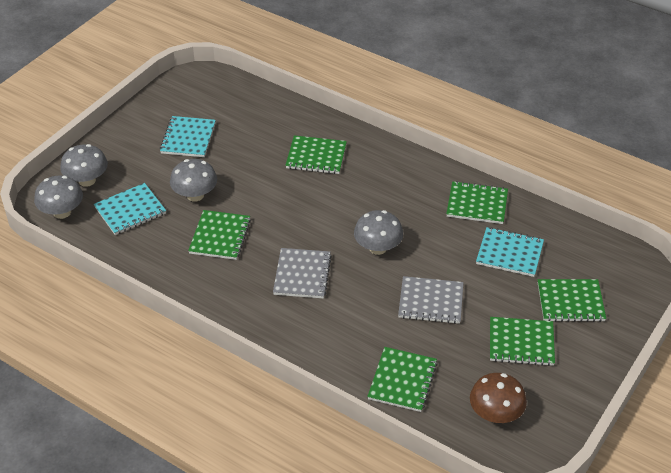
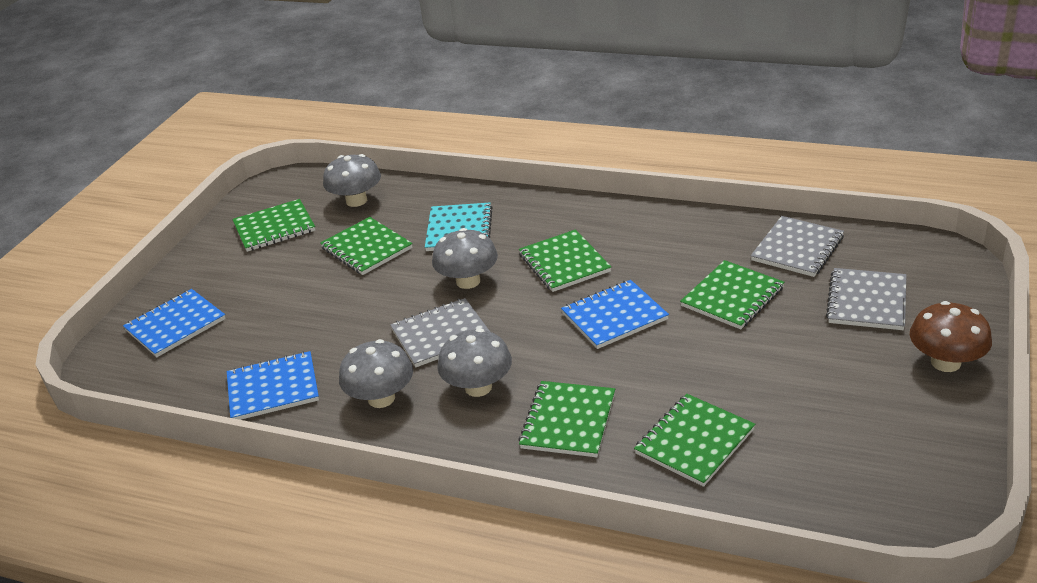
blue notebook: none = 0 -> [123,289,226,357] [227,351,319,420] [561,280,669,349] = 3
grey notebook: [273,248,332,298] [398,276,464,324] = 2 -> [390,298,489,367] [751,216,844,277] [826,268,907,330] = 3
turquoise notebook: [94,183,166,235] [159,116,216,157] [476,227,544,277] = 3 -> [425,203,493,251] = 1

